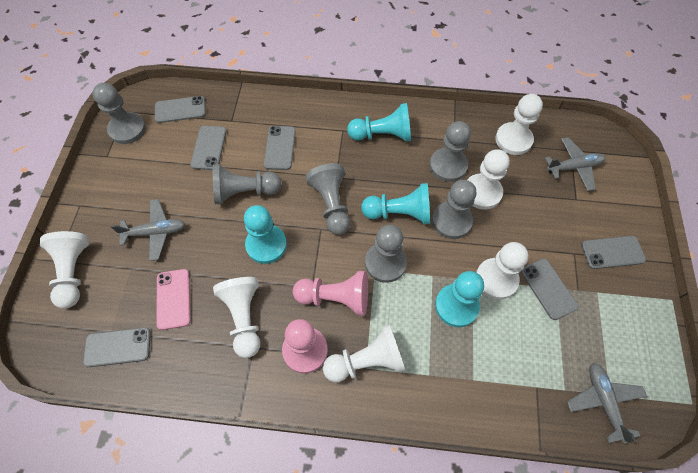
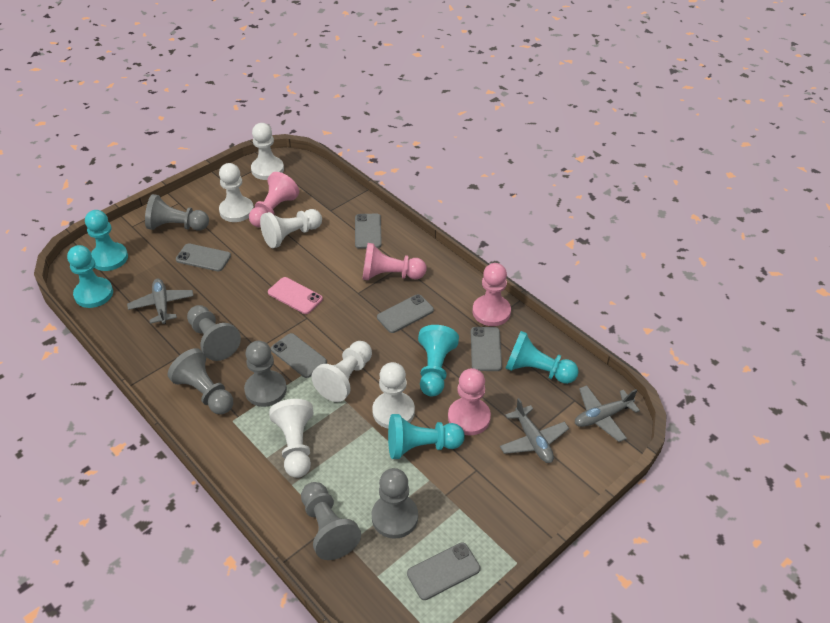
pink pawn: [282,319,328,374] [293,271,368,316] = 2 -> [249,172,299,227] [362,243,426,280] [448,368,491,435] [473,263,511,326] = 4
turquoise pawn: [244,205,287,264] [347,103,411,142] [361,183,430,224] [435,271,484,327] = 4 -> [67,245,113,308] [85,210,128,271] [388,414,465,459] [418,325,459,397] [506,331,579,384] = 5

